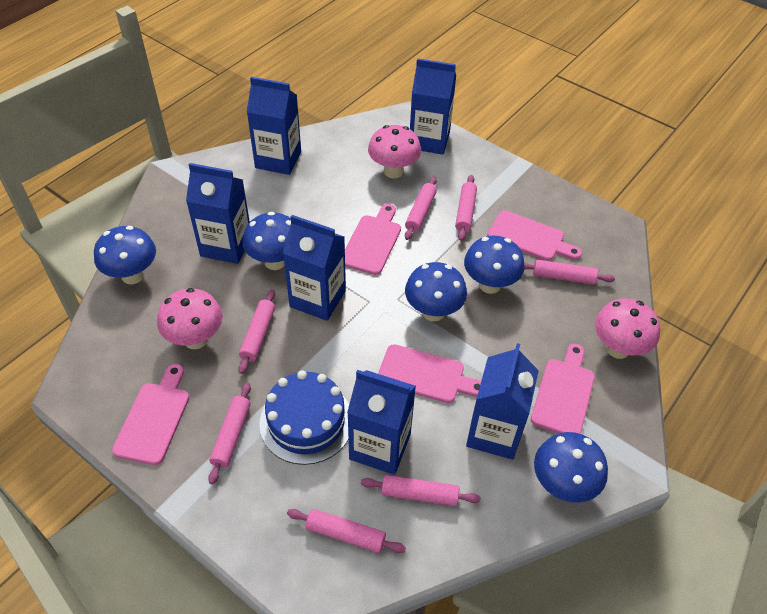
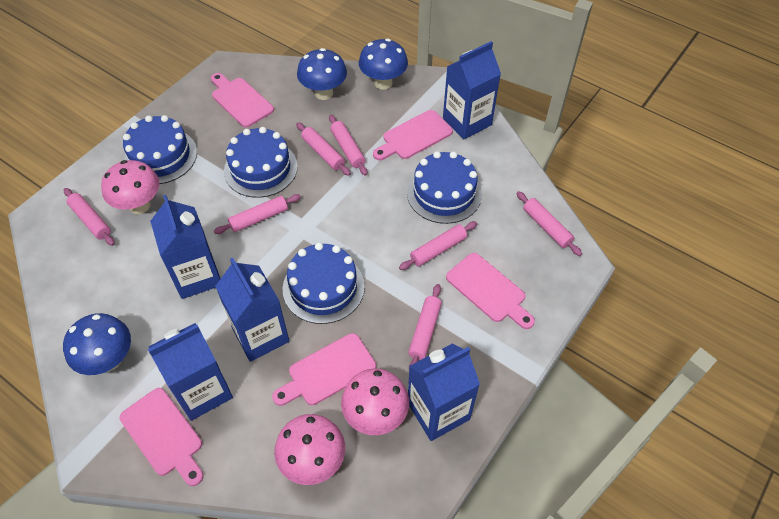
blue cake: [260,370,349,465] = 1 -> [123,115,197,184] [224,127,298,198] [283,242,365,324] [407,151,482,224] = 4
blue carton: [186,163,250,264] [247,77,301,175] [283,215,346,321] [347,370,416,475] [410,58,456,155] [466,343,539,460] = 6 -> [148,323,233,421] [150,195,220,299] [215,257,289,362] [408,343,480,441] [443,41,501,139] = 5
blue mushroom: [94,226,156,284] [242,212,291,270] [405,262,467,322] [464,236,525,294] [534,432,608,503] = 5 -> [63,313,131,375] [297,48,347,100] [359,39,408,90] = 3

